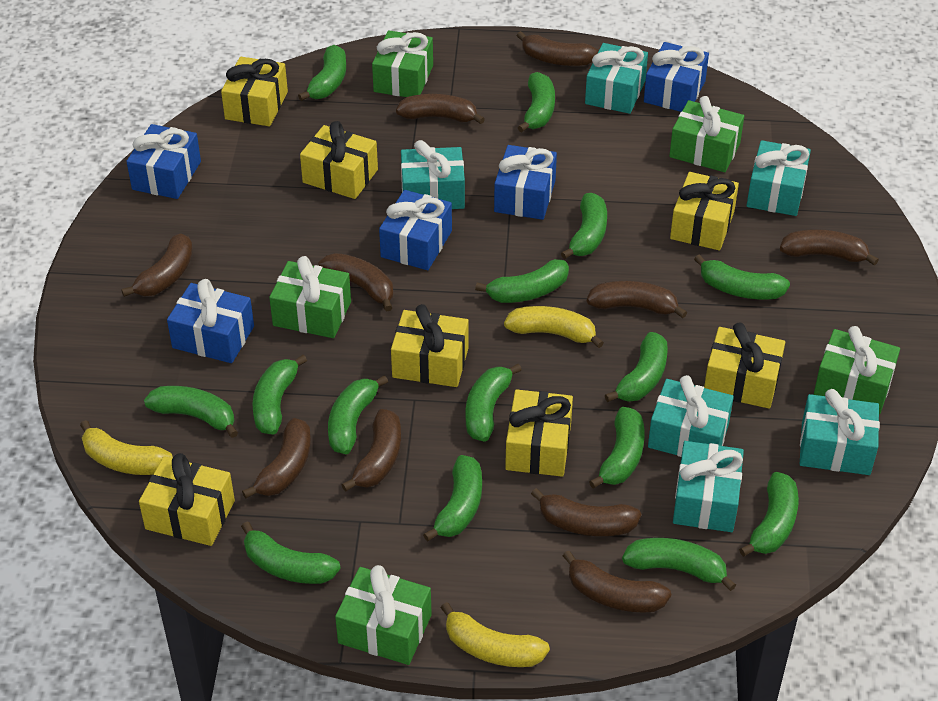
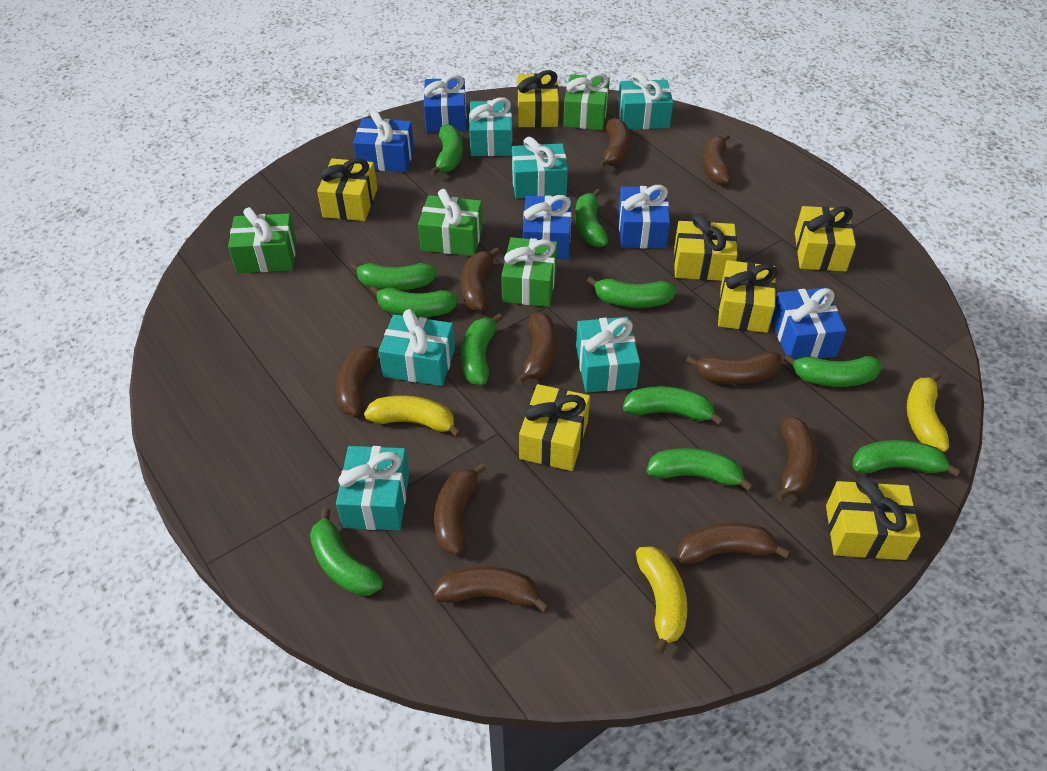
green banana: [144,386,238,438] [241,521,341,584] [252,355,307,435] [298,45,346,101] [328,375,388,455] [423,455,482,542] [466,364,522,442] [475,259,569,303] [518,72,555,132] [561,193,607,259] [589,407,645,489] [605,332,668,402] [622,538,736,591] [694,255,790,300] [739,472,799,557] = 15 -> [310,508,383,596] [350,262,437,290] [370,285,458,317] [430,124,463,176] [461,313,503,385] [575,189,608,247] [587,276,676,308] [623,386,724,426] [647,448,754,492] [784,354,882,387] [852,440,960,477] = 11
green gift: [269,256,351,338] [335,565,432,665] [372,30,433,97] [669,96,744,172] [814,326,900,414] = 5 -> [228,207,296,273] [418,189,483,256] [501,237,557,307] [563,73,610,130] = 4

